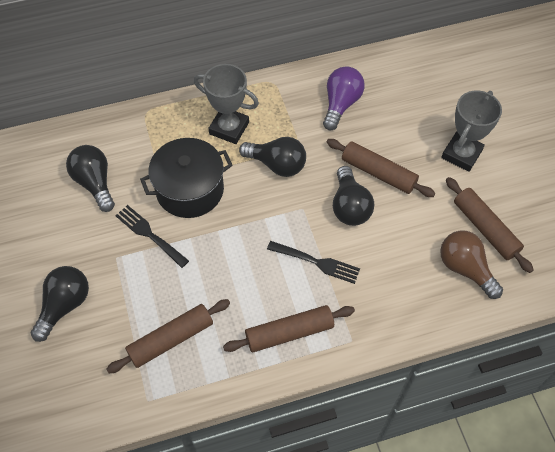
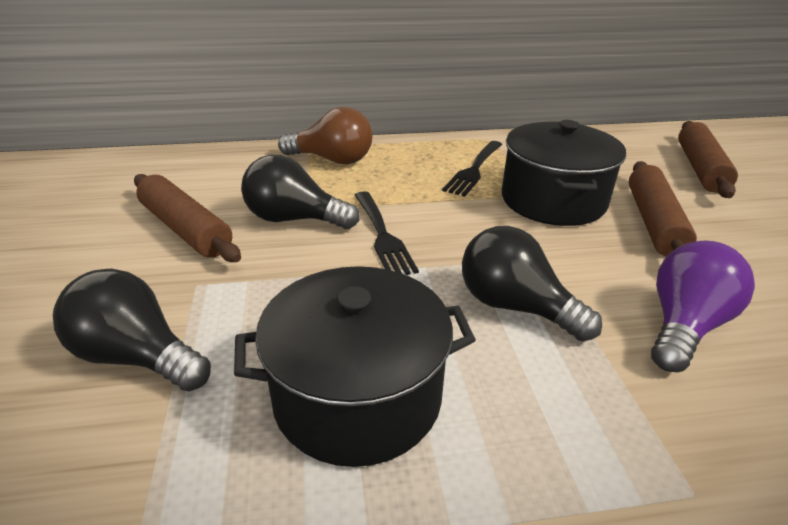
black light bulb: [31,266,89,342] [66,145,115,212] [239,137,306,177] [333,166,374,226] = 4 -> [53,268,211,392] [241,154,360,229] [462,226,602,342] = 3
black pot: [140,138,233,218] = 1 -> [234,266,476,467] [502,120,626,226] = 2
brown rolling pin: [106,299,230,373] [223,305,355,352] [327,139,435,197] [446,177,534,273] = 4 -> [134,174,241,262] [629,161,697,257] [678,121,738,198] = 3
grey trophy: [194,64,259,144] [441,91,502,172] = 2 -> none = 0

